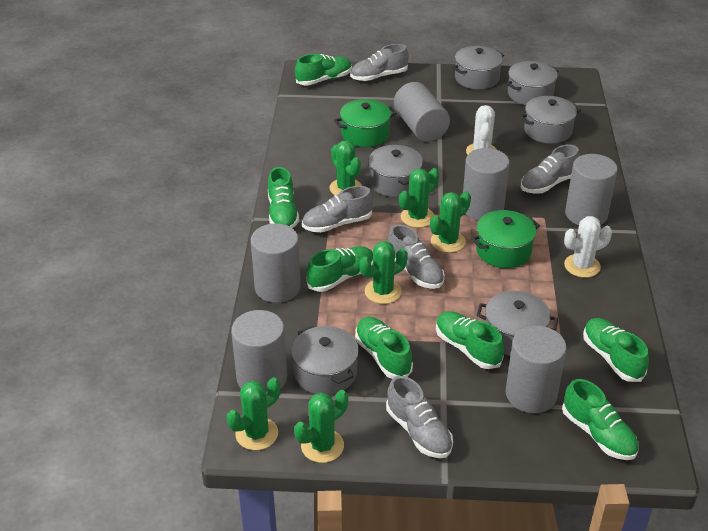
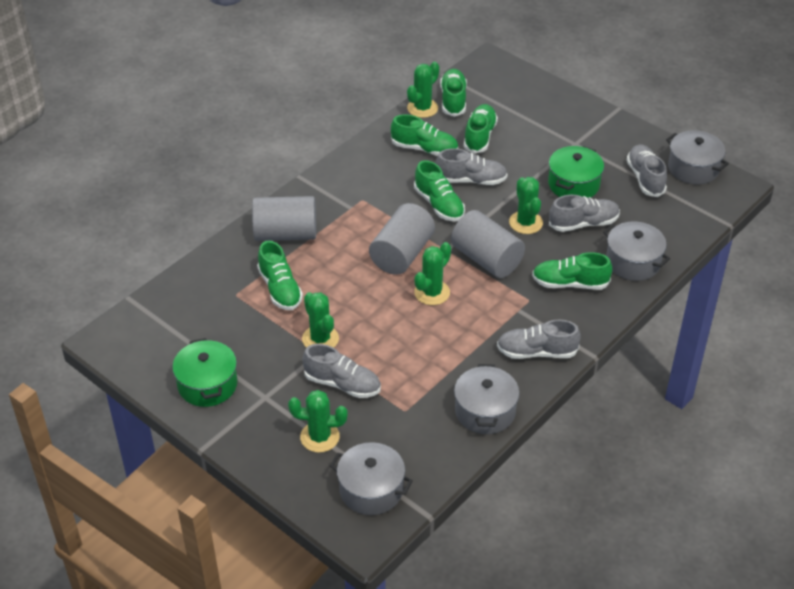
green cactus: [227,377,280,450] [294,390,348,463] [329,140,362,195] [359,241,408,304] [399,168,439,228] [430,191,471,253] = 6 -> [288,390,348,453] [302,292,339,348] [407,62,439,118] [414,242,451,305] [509,177,543,234] = 5
green shoe: [268,167,299,228] [295,54,352,86] [307,246,373,292] [355,317,413,379] [436,311,504,369] [562,379,639,460] [583,318,649,382] = 7 -> [257,241,303,310] [391,114,458,156] [414,160,465,222] [440,69,467,117] [464,104,498,154] [532,252,612,290] = 6
grey cylinder: [231,310,287,392] [251,223,301,303] [394,82,450,142] [463,148,510,220] [506,326,567,413] [565,154,618,225] = 6 -> [252,196,316,241] [369,203,435,275] [451,210,525,278] = 3
grey pot: [291,325,359,395] [368,145,423,197] [452,46,504,89] [477,291,558,356] [506,61,559,105] [520,96,581,144] = 6 -> [330,442,413,515] [454,364,519,434] [603,221,670,281] [666,130,729,185] = 4
white cactus: [466,105,497,155] [564,216,612,278] = 2 -> none = 0

